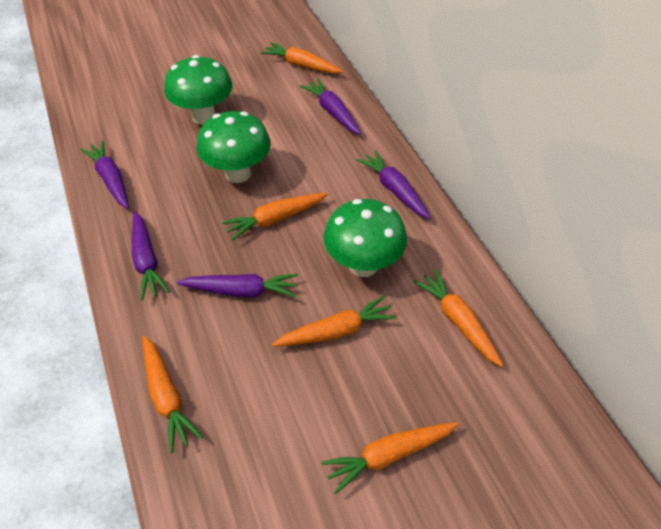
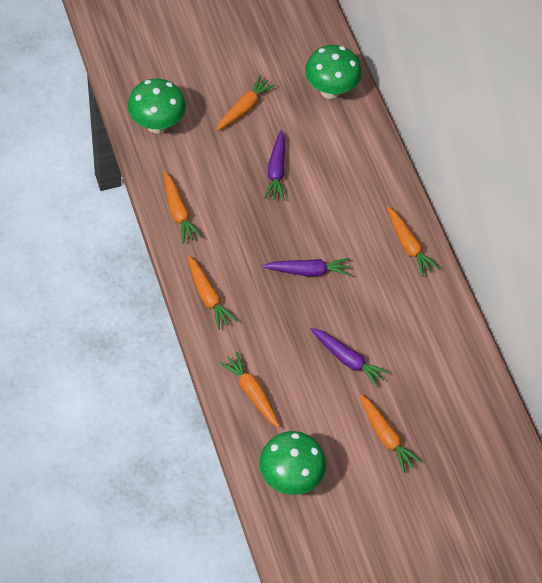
purple carrot: [80,141,129,209] [132,211,170,301] [177,274,298,297] [300,78,361,135] [356,150,431,219] = 5 -> [262,258,351,276] [264,130,285,201] [310,328,390,388] = 3

